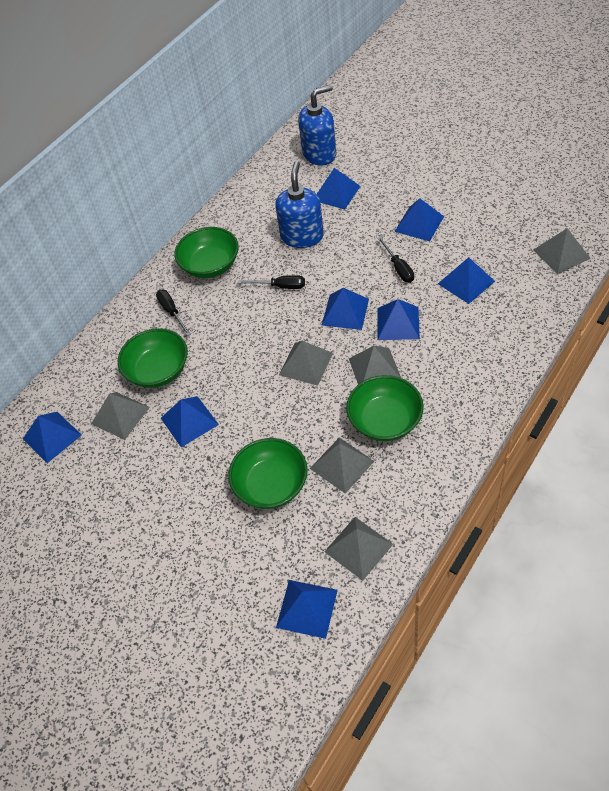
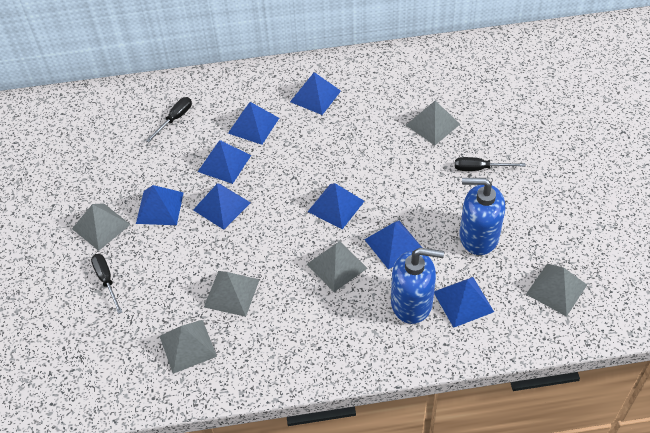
green bowl: [118,328,188,388] [175,227,239,278] [228,438,308,509] [346,375,424,441] = 4 -> none = 0

